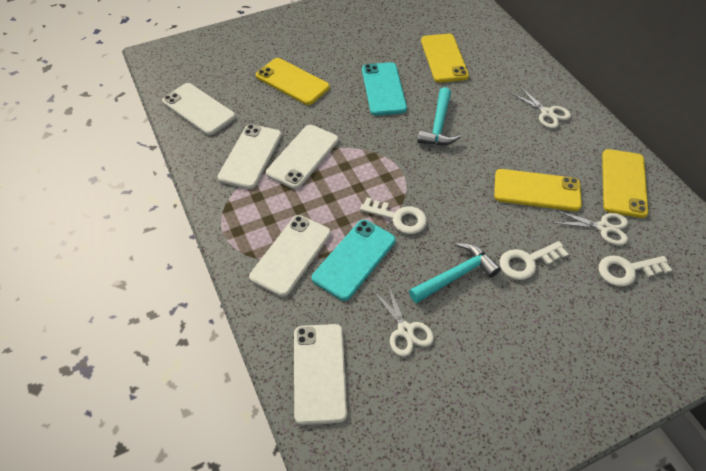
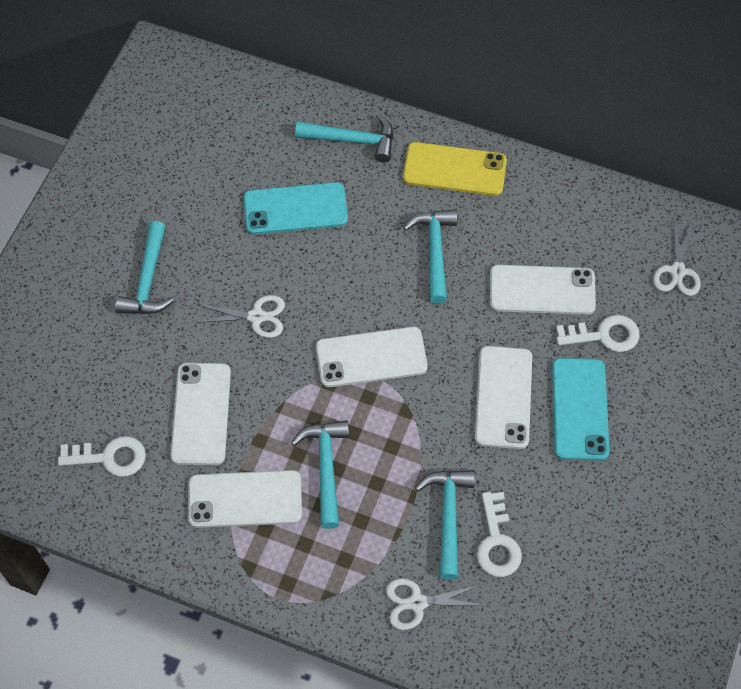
turquoise hammer: [409,242,501,303] [417,87,461,145] = 2 -> [115,221,174,314] [291,420,349,529] [295,114,393,162] [403,209,457,304] [415,470,475,580] = 5
yellow phone: [256,58,330,105] [421,34,469,83] [494,169,582,211] [602,149,648,218] = 4 -> [403,142,507,196] = 1

